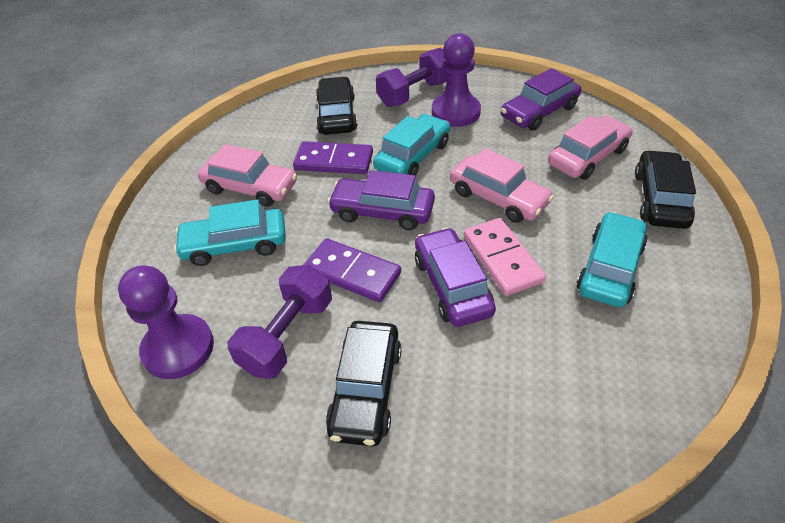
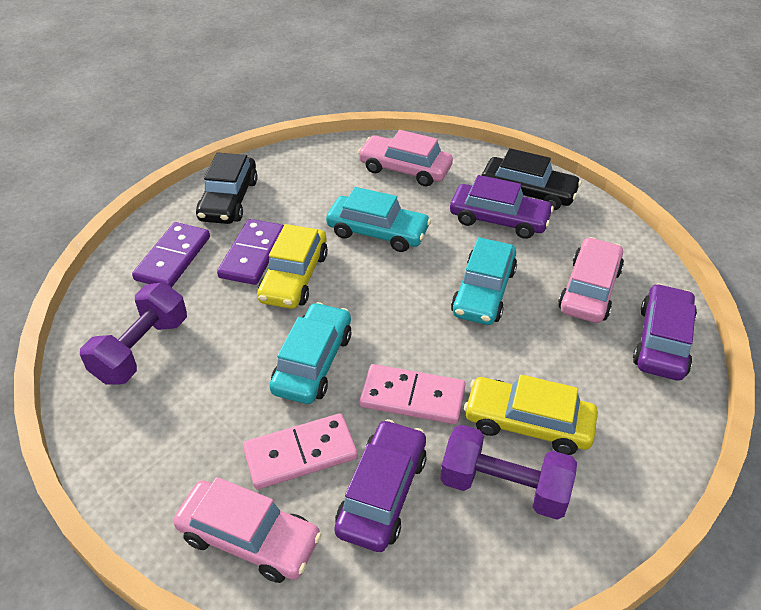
black car: [316,77,358,135] [326,321,402,446] [635,150,696,229] = 3 -> [196,152,258,224] [481,148,581,211] = 2
pink domino: [464,218,546,296] = 1 -> [243,413,358,489] [360,364,466,424] = 2
purple pawn: [118,265,214,379] [432,33,481,127] = 2 -> none = 0
yellow car: none = 0 -> [257,224,328,309] [464,375,598,455] = 2

